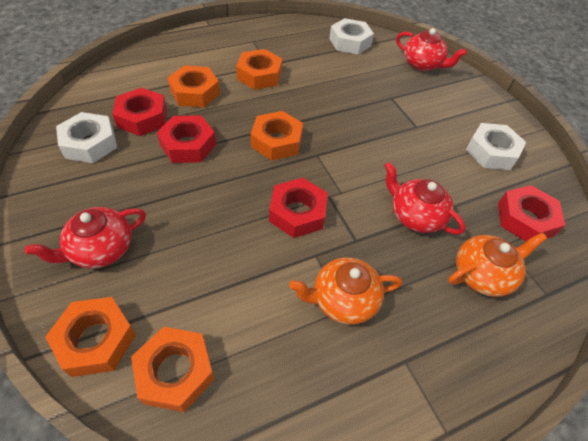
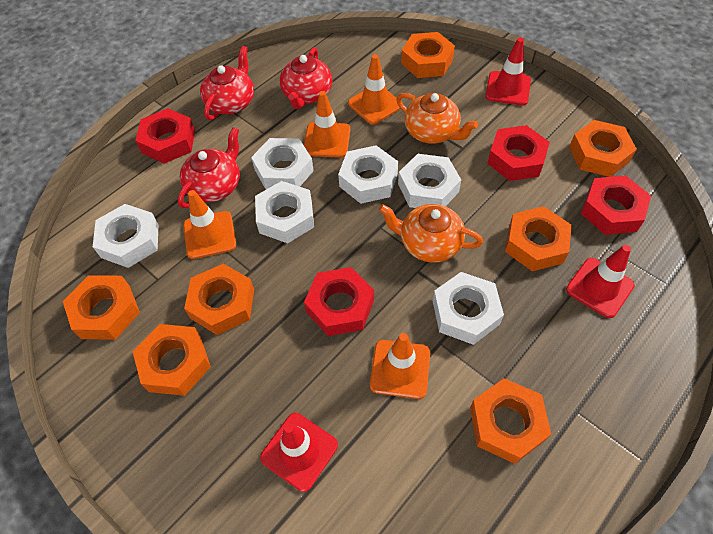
orange nut: [45,297,136,377] [131,327,214,412] [167,65,220,107] [236,49,282,90] [251,111,303,161] = 5 -> [63,275,140,340] [132,324,211,396] [184,264,254,335] [401,32,455,78] [470,378,551,464] [505,206,572,271] [569,120,637,177] = 7
orange traffic cone: none = 0 -> [183,190,236,259] [304,91,350,158] [348,54,400,125] [370,333,430,399] = 4
red traffic cone: none = 0 -> [260,413,338,492] [485,38,531,106] [566,245,635,318] = 3
white nut: [56,112,117,163] [329,18,374,54] [466,123,526,170] = 3 -> [93,204,159,268] [251,138,314,189] [255,181,314,243] [338,145,398,204] [398,154,461,208] [433,272,504,345] = 6

